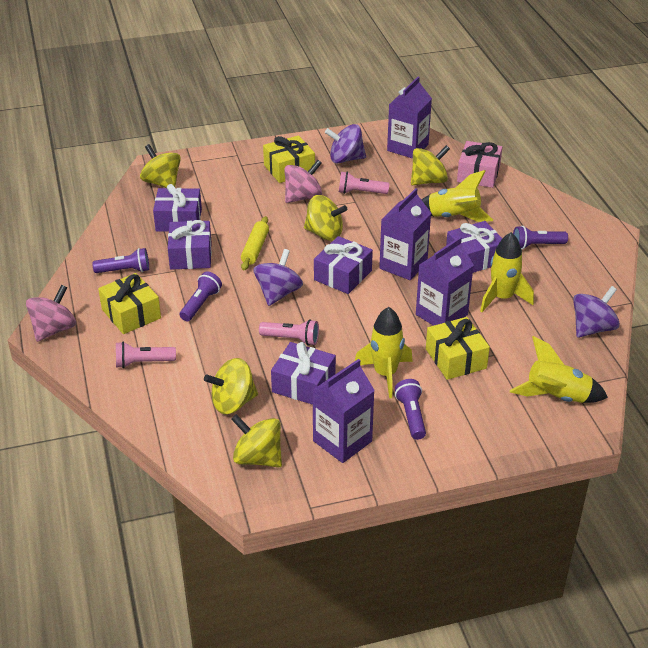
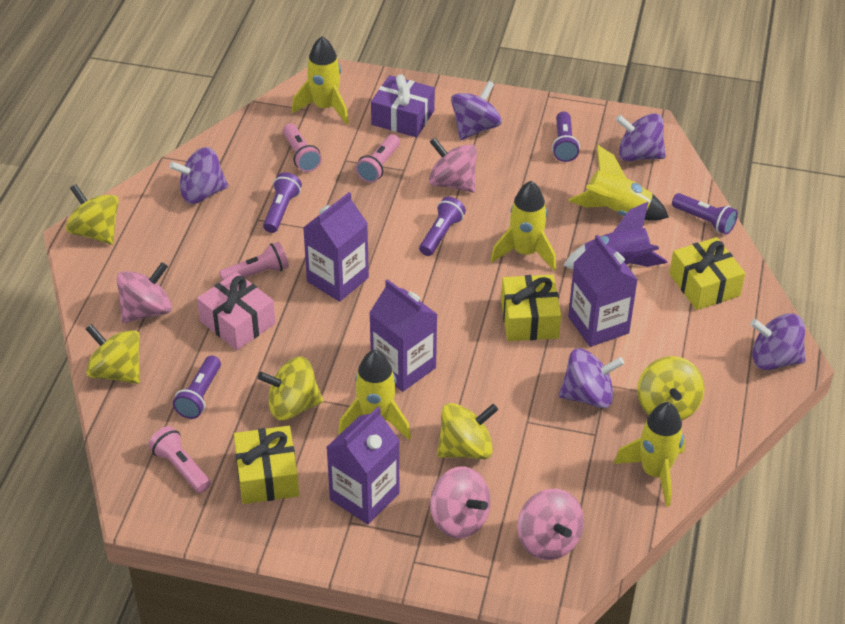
pink flashlight: [116,342,176,368] [259,319,319,346] [339,172,389,194] = 3 -> [149,426,211,493] [219,242,289,281] [283,123,322,172] [356,134,400,183] = 4
pink spinning top: [26,285,76,342] [285,160,322,203] = 2 -> [117,262,172,323] [429,138,477,193] [430,466,491,539] [517,489,584,560] = 4
purple flashlight: [92,248,149,273] [180,272,222,321] [395,379,426,440] [513,226,568,249] = 4 -> [173,356,221,419] [263,172,302,233] [419,197,466,256] [552,111,580,162] [672,193,738,235] = 5
purple gift: [153,184,202,232] [168,220,212,269] [271,342,336,405] [314,236,373,294] [446,221,502,273] = 5 -> [371,74,435,137] = 1
purple rocket: none = 0 -> [563,202,668,270] = 1
purple spinning top: [254,249,303,306] [325,124,366,164] [573,286,620,338] = 3 -> [169,147,228,204] [451,81,502,140] [559,348,624,408] [616,113,666,161] [750,313,806,370] = 5
yellow rocket: [355,307,413,398] [421,170,493,222] [480,232,534,312] [510,336,608,403] = 4 -> [292,36,349,124] [338,350,411,440] [491,181,556,271] [568,145,669,221] [614,402,685,507] = 5
yellow rolling pin: [241,216,269,271] = 1 -> none = 0

